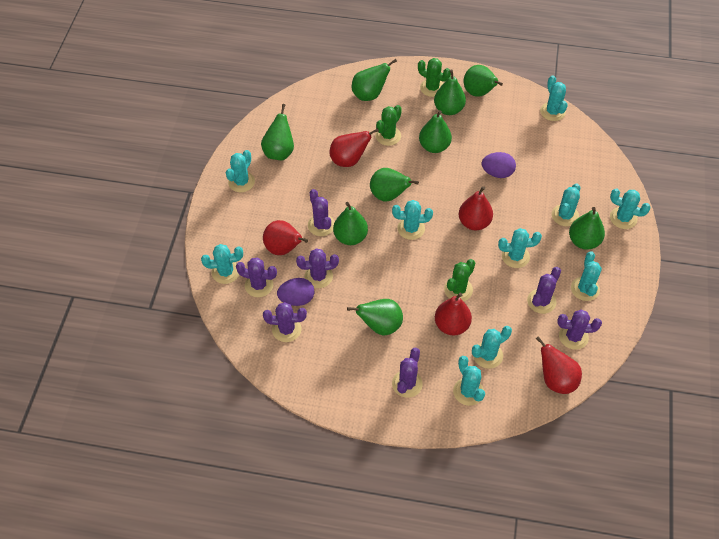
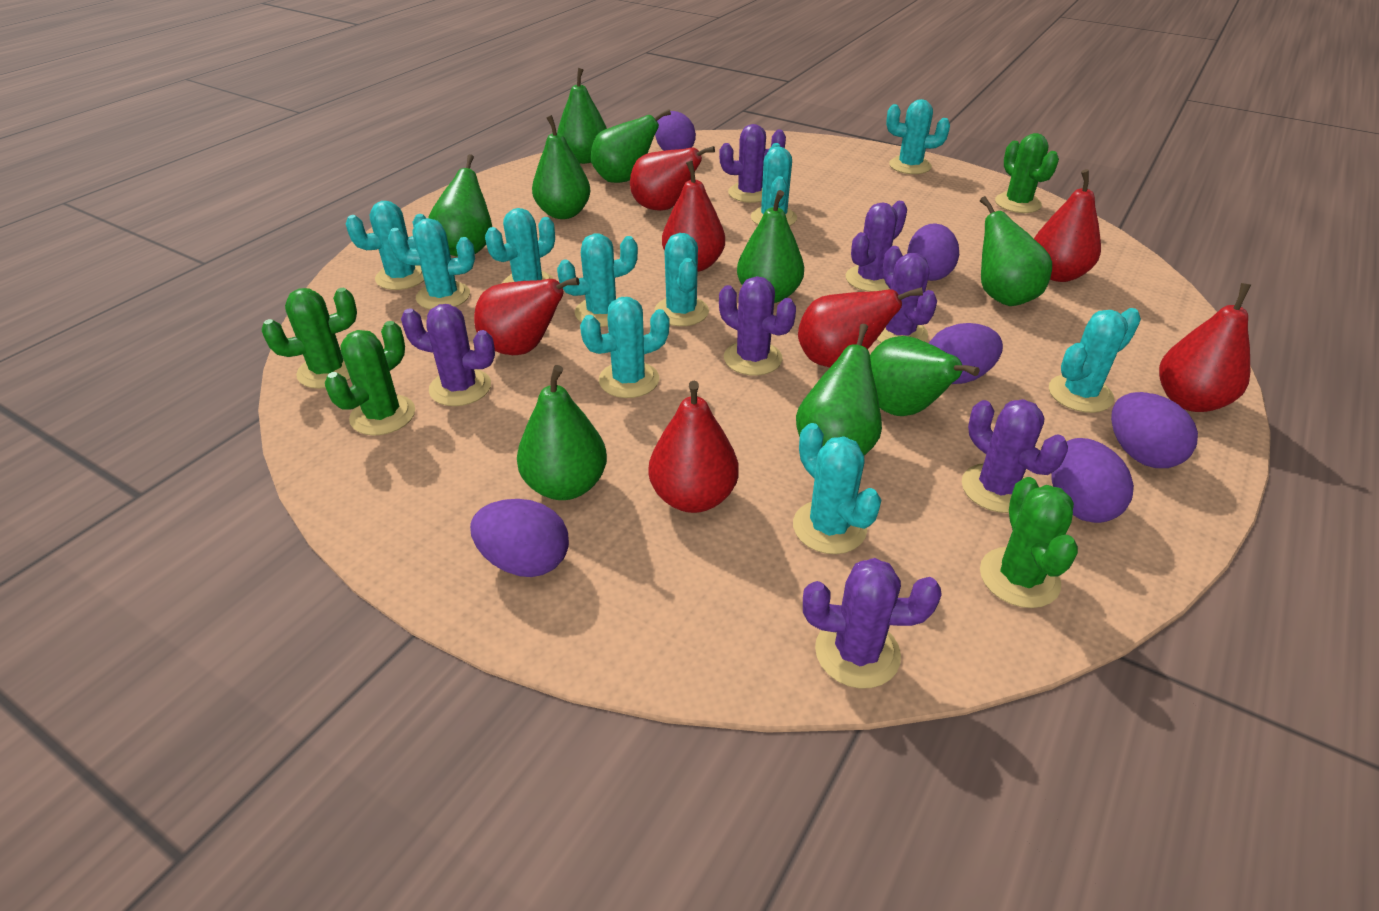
green cactus: [375,105,402,146] [418,58,451,97] [444,259,475,301] = 3 -> [262,288,357,389] [325,321,415,436] [980,477,1078,608] [995,133,1059,213] = 4
purple egg: [277,278,314,306] [482,152,516,178] = 2 -> [470,499,569,577] [655,111,696,151] [907,223,959,281] [929,323,1003,384] [1051,438,1134,523] [1111,392,1198,468] = 6
red pear: [263,220,308,255] [330,128,379,167] [435,293,472,336] [459,186,493,231] [536,336,582,394] = 5 -> [474,277,579,355] [630,146,715,211] [649,381,739,513] [662,160,725,272] [798,287,923,367] [1034,169,1101,282] [1159,283,1251,412] = 7

